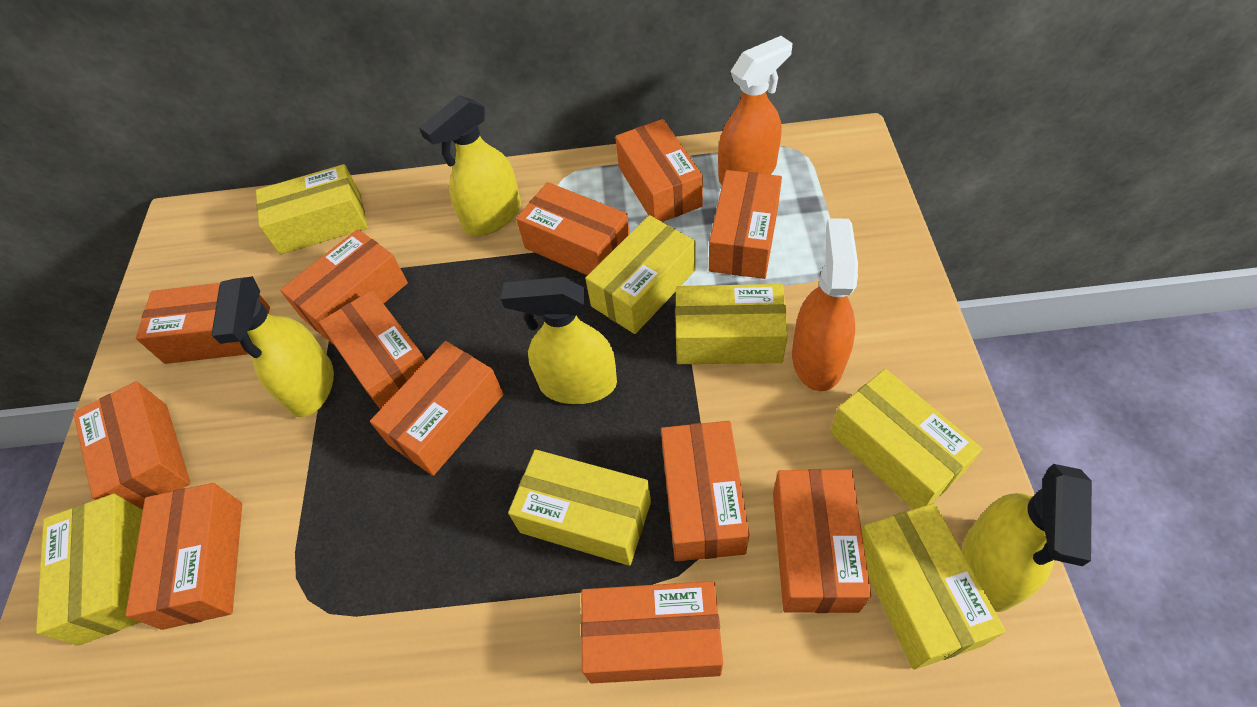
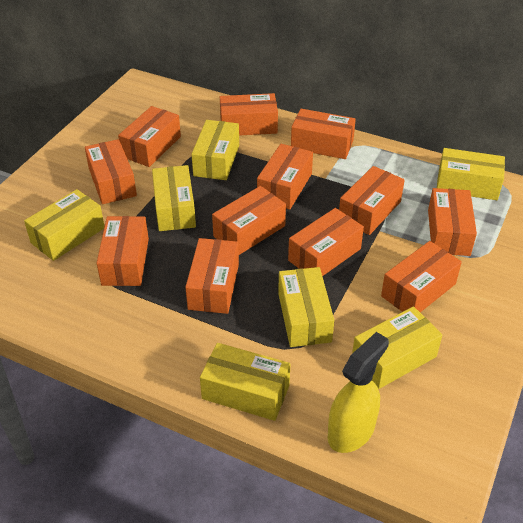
orange spray bottle: [718,36,792,185] [792,219,858,391] = 2 -> none = 0
yellow spray bottle: [211,276,334,417] [419,95,521,236] [501,277,617,404] [962,464,1092,612] = 4 -> [328,332,389,453] = 1

